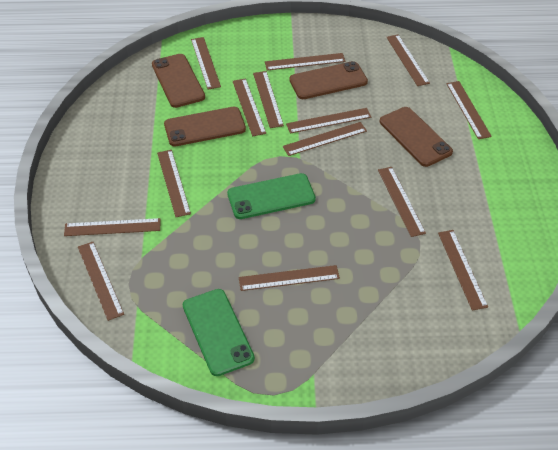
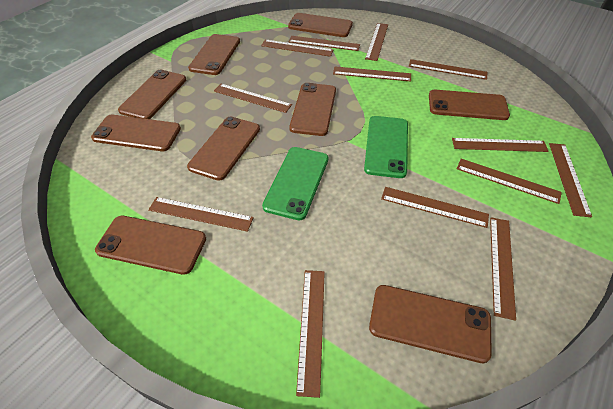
brown phone: [152,54,205,108] [164,107,246,147] [289,61,368,99] [380,107,453,167] = 4 -> [91,115,181,151] [95,216,206,275] [118,70,186,119] [187,116,260,181] [188,34,240,75] [288,13,353,37] [289,83,336,136] [369,285,492,363] [429,90,510,120] = 9
brown ruler: [64,218,161,236] [78,242,124,321] [157,150,191,217] [191,37,221,89] [233,78,266,136] [239,265,340,291] [253,71,284,128] [265,53,345,70] [283,122,367,156] [286,108,371,134] [378,167,426,237] [386,34,430,86] [438,230,488,311] [446,81,492,139] = 14 -> [148,197,254,232] [214,84,292,113] [261,39,333,57] [288,36,360,51] [296,270,325,398] [333,66,411,82] [365,23,388,61] [381,187,489,228] [409,59,487,80] [452,138,549,152] [457,159,562,204] [490,217,516,321] [549,143,592,217] = 13

